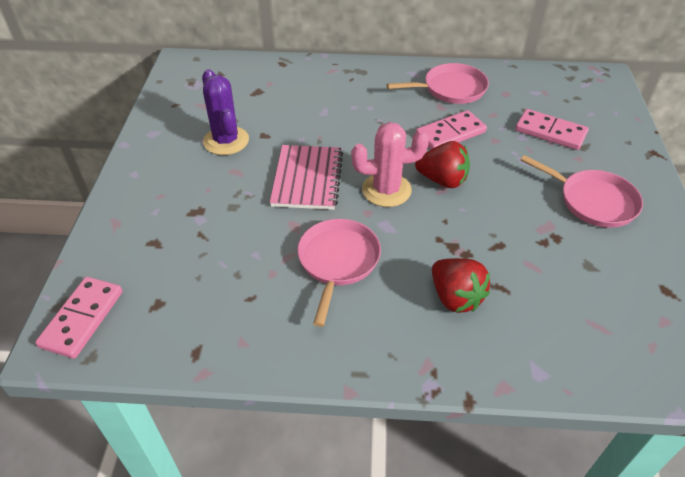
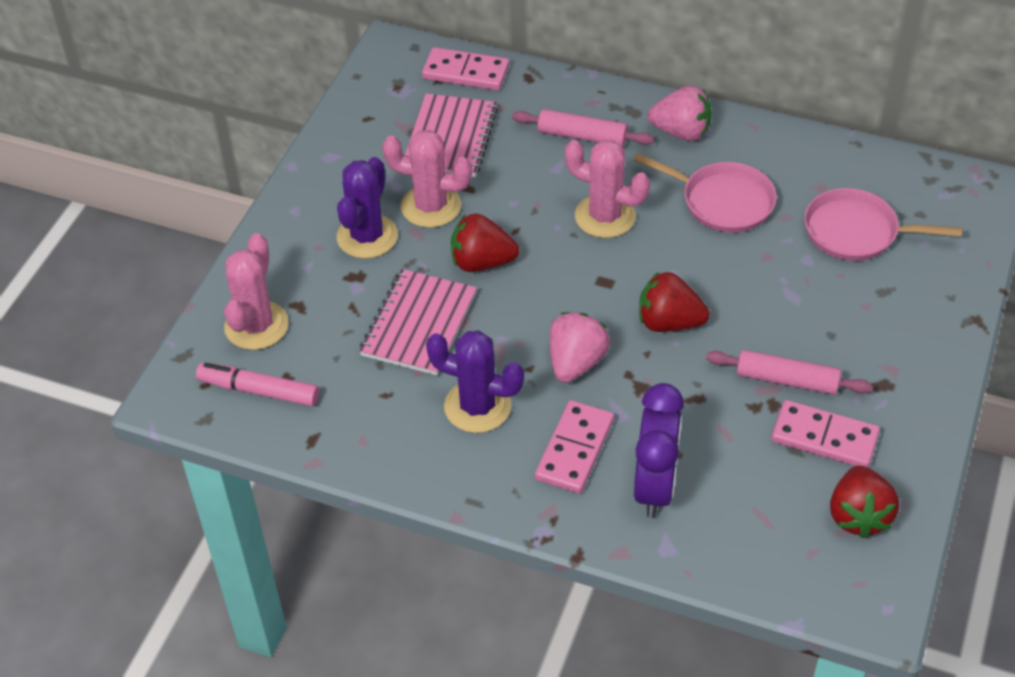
pink cactus: [351,122,429,207] = 1 -> [224,233,289,350] [382,130,472,228] [565,140,650,238] = 3
pink marker: none = 0 -> [196,363,319,406] = 1
pink notebook: [270,145,343,210] = 1 -> [359,269,477,375] [405,94,498,177] = 2
pink pan: [297,219,381,327] [387,63,489,104] [521,155,643,228] = 3 -> [633,153,777,233] [804,188,962,261] = 2
pink rolling pin: none = 0 -> [512,109,654,146] [706,350,873,395] = 2
pink strawberry: none = 0 -> [549,312,610,383] [647,86,712,141] = 2
purple cactus: [202,69,249,155] = 1 -> [337,157,398,259] [426,330,524,433] = 2
purple clock: none = 0 -> [634,383,684,518] = 1
red strawberry: [415,141,470,188] [432,258,490,313] = 2 -> [451,214,519,272] [639,272,710,332] [830,465,899,538] = 3

